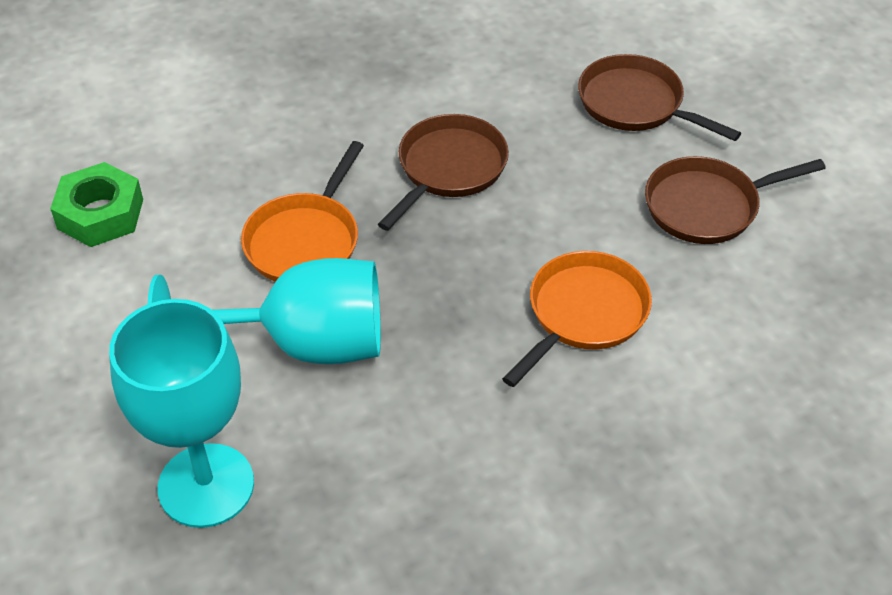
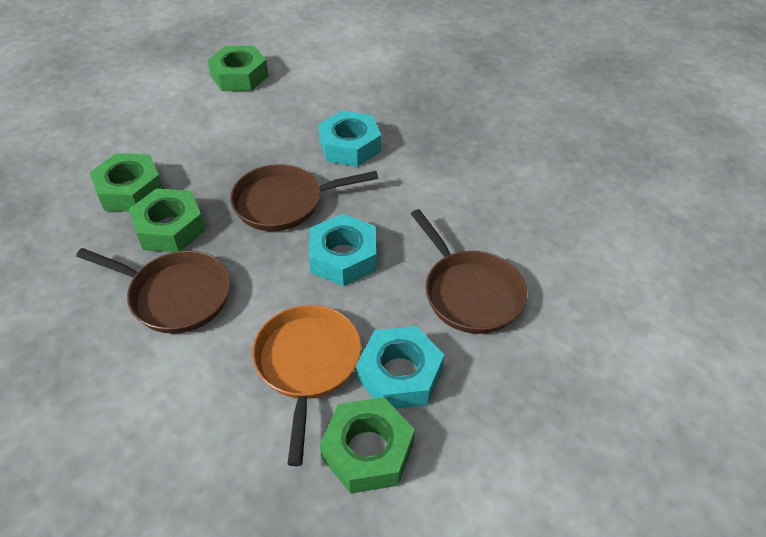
green nut: [50,162,143,247] = 1 -> [90,153,163,212] [129,189,206,252] [207,46,268,91] [319,397,415,494] = 4
orange pan: [241,141,364,282] [502,251,652,387] = 2 -> [252,305,361,466] = 1
turquoise goblet: [109,299,254,528] [148,258,381,364] = 2 -> none = 0
turquoise nut: none = 0 -> [309,214,377,286] [318,110,381,167] [357,326,444,409] = 3

